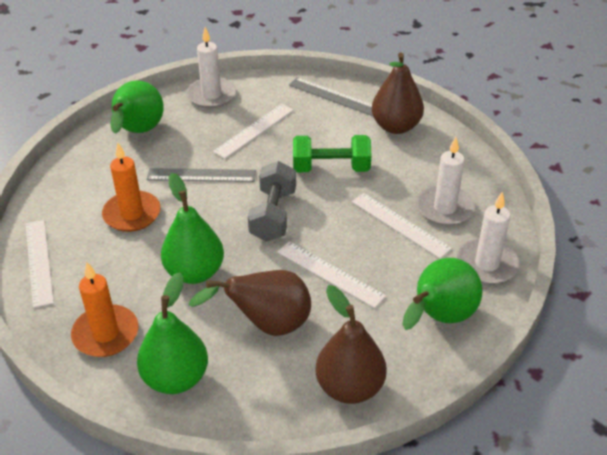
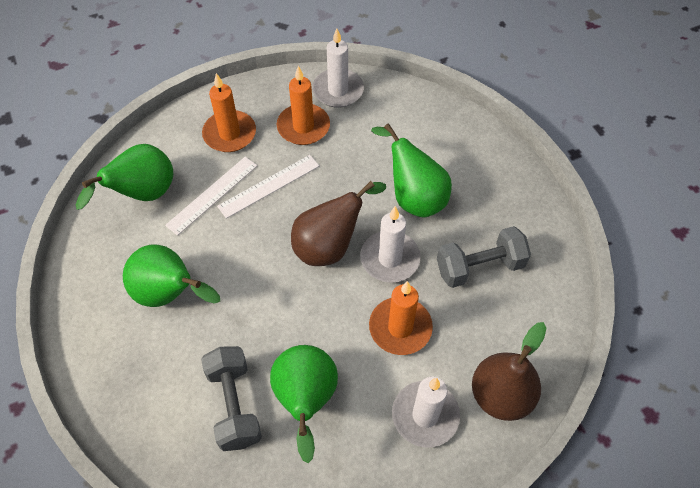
brown pear: [189,270,311,336] [315,285,387,404] [372,53,424,134] = 3 -> [291,181,386,266] [472,322,546,421] = 2
green dumbbell: [293,135,371,172] = 1 -> none = 0
grey dumbbell: [248,161,296,242] = 1 -> [201,346,262,451] [437,226,531,288] = 2
grey ruler: [146,168,256,182] [289,77,373,116] = 2 -> none = 0
orange candle: [71,262,138,357] [102,143,161,232] = 2 -> [202,73,256,152] [277,66,330,145] [369,281,433,355] = 3
white ruler: [26,220,54,308] [213,104,294,159] [277,241,386,308] [352,193,452,258] = 4 -> [165,157,257,236] [217,155,319,219] = 2

